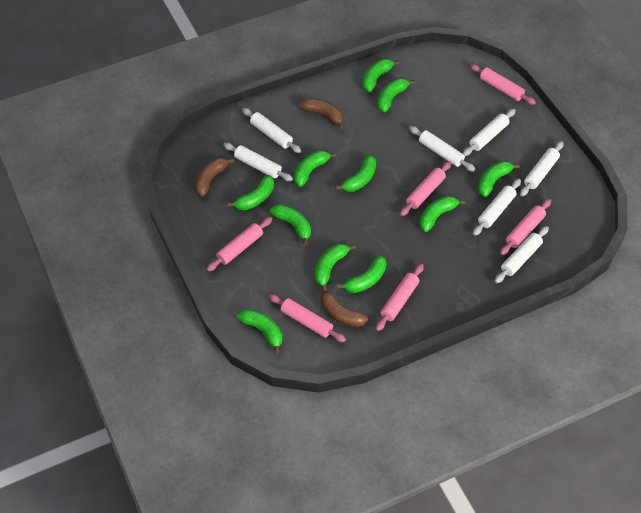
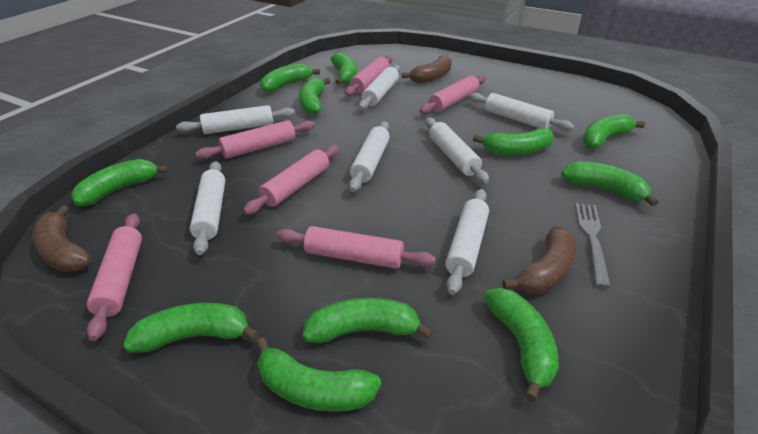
grey fork: none = 0 -> [575,203,611,288] = 1

